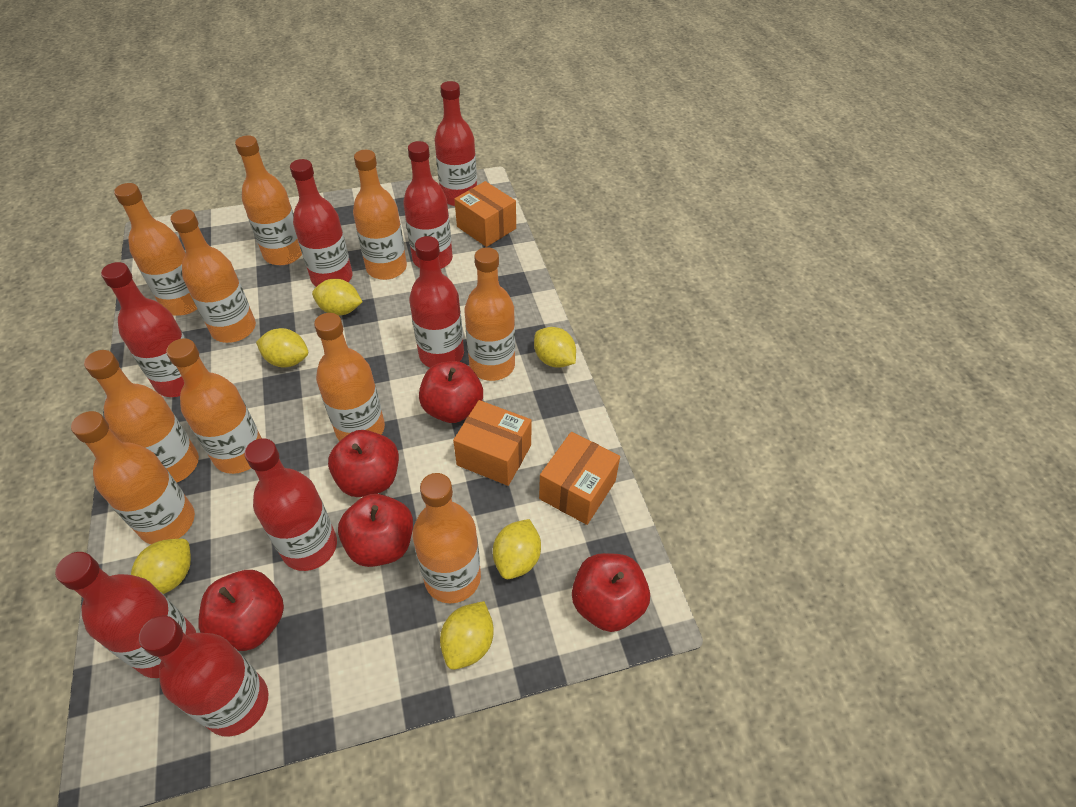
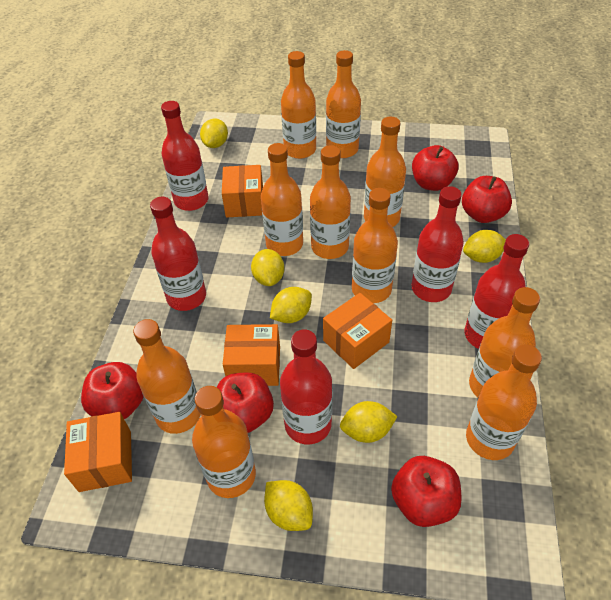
orange box: [453,400,532,486] [454,181,516,247] [539,432,620,525] = 3 -> [64,412,132,492] [222,165,263,218] [223,324,280,386] [323,293,392,369] = 4
red bottle: [55,552,196,678] [101,262,186,397] [139,616,268,737] [244,438,337,571] [290,159,353,287] [403,141,453,269] [409,236,464,368] [435,81,477,206] = 8 -> [150,197,206,311] [161,101,209,211] [280,329,332,444] [411,186,464,302] [464,234,529,349] = 5

